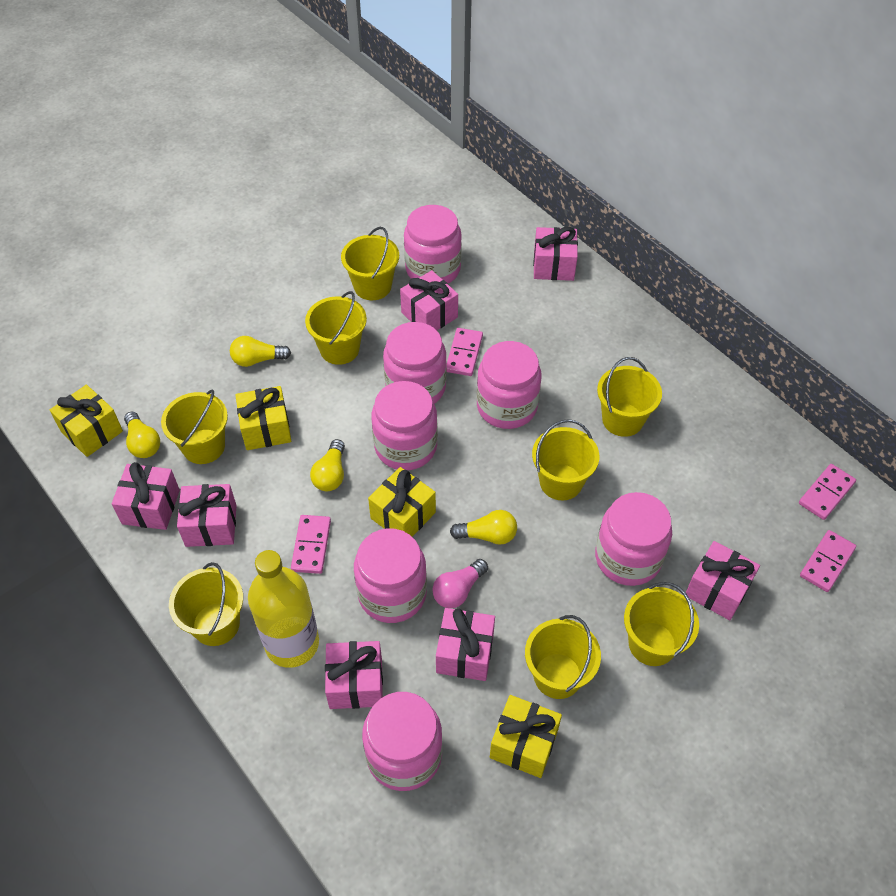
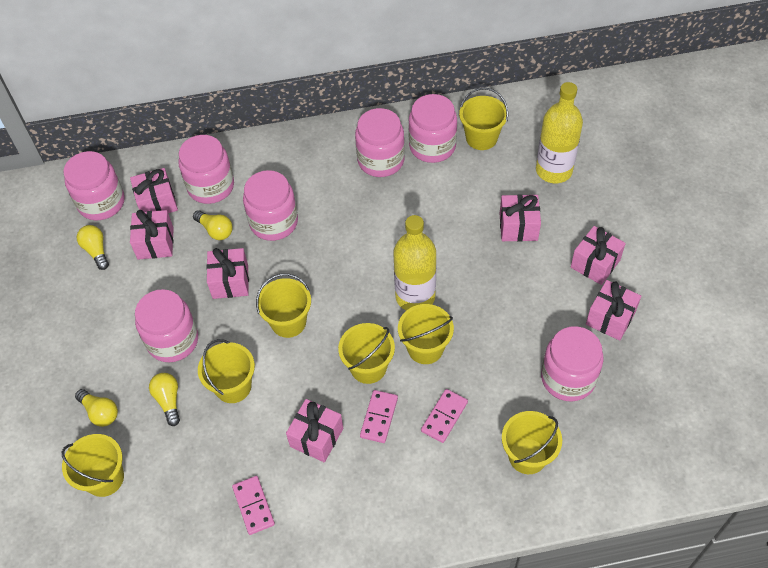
pink domino: [291,515,331,574] [447,328,483,376] [799,464,856,520] [800,530,856,592] = 4 -> [232,476,275,535] [360,390,398,443] [421,389,468,443] = 3
pink light bulb: [432,559,488,608] = 1 -> none = 0
yellow bottle: [248,550,319,668] = 1 -> [393,215,436,311] [536,82,583,183] = 2
yellow bucket: [161,390,228,464] [169,562,243,646] [305,291,367,365] [341,227,399,300] [525,615,601,699] [532,419,599,500] [597,357,662,437] [624,582,699,666] = 8 -> [62,434,124,497] [198,339,255,403] [256,273,311,338] [338,323,395,384] [398,304,454,364] [459,87,509,150] [502,411,562,474] = 7
yellow gift: [50,385,123,457] [235,386,291,450] [368,467,436,536] [490,695,562,778] = 4 -> none = 0

